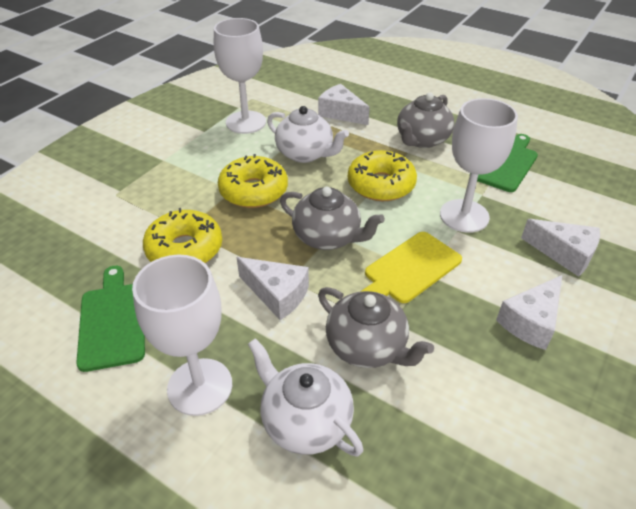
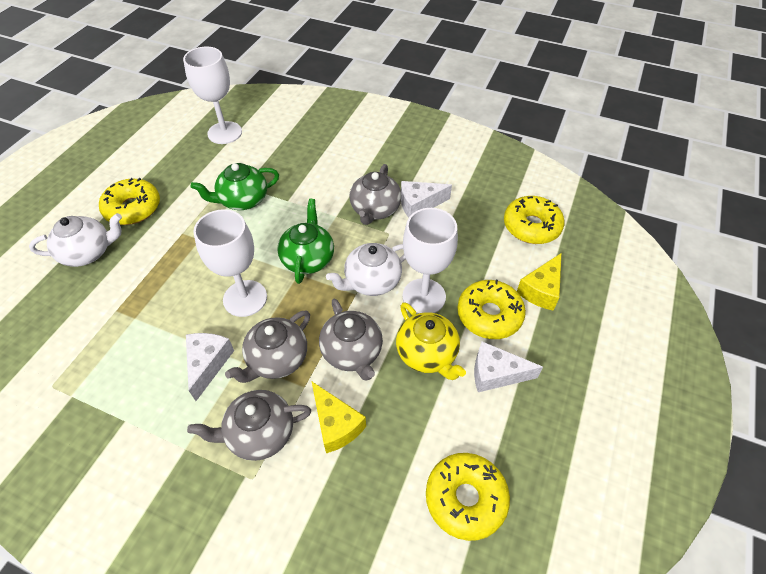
green cutting board: [76,266,145,372] [477,134,538,192] = 2 -> none = 0
green teapot: none = 0 -> [191,163,279,210] [277,199,334,284] = 2
grey teapot: [280,187,385,250] [318,287,434,368] [397,92,455,148] = 3 -> [187,390,311,461] [225,310,310,383] [319,299,383,381] [350,164,402,225] = 4
white cheese: [236,257,309,320] [318,84,370,125] [496,275,562,350] [521,219,600,277] = 4 -> [186,333,234,401] [401,181,452,218] [474,341,543,392] = 3
yellow cheese: none = 0 -> [312,382,366,453] [517,253,561,311] = 2
yellow cutting board: [362,232,462,303] = 1 -> none = 0
yellow donut: [143,208,222,263] [218,154,288,208] [348,150,417,201] = 3 -> [99,178,160,225] [426,453,510,541] [457,280,526,339] [504,196,564,244] = 4
yellow teapot: none = 0 -> [396,302,466,380] = 1

